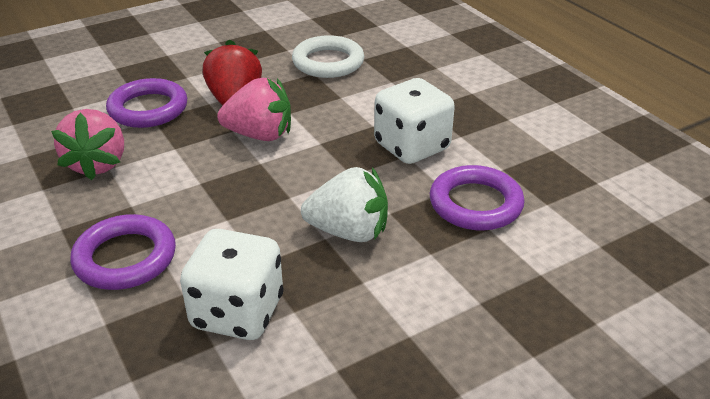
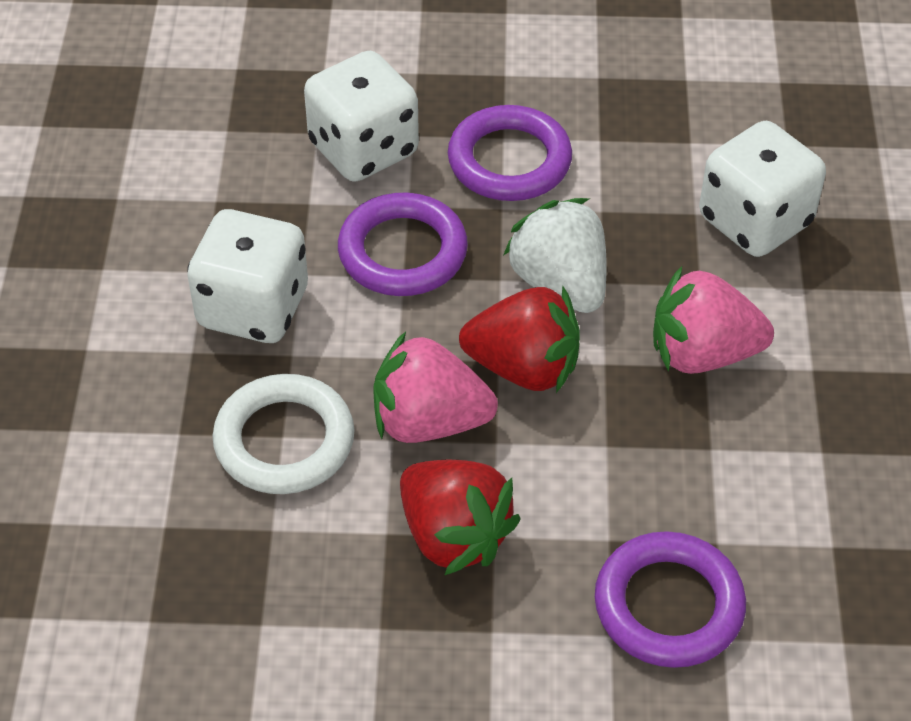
red strawberry: [203,40,262,105] = 1 -> [400,460,521,575] [459,285,580,393] = 2
white dice: [180,229,284,340] [374,78,455,164] = 2 -> [187,209,308,343] [304,51,419,182] [699,121,826,257] = 3

